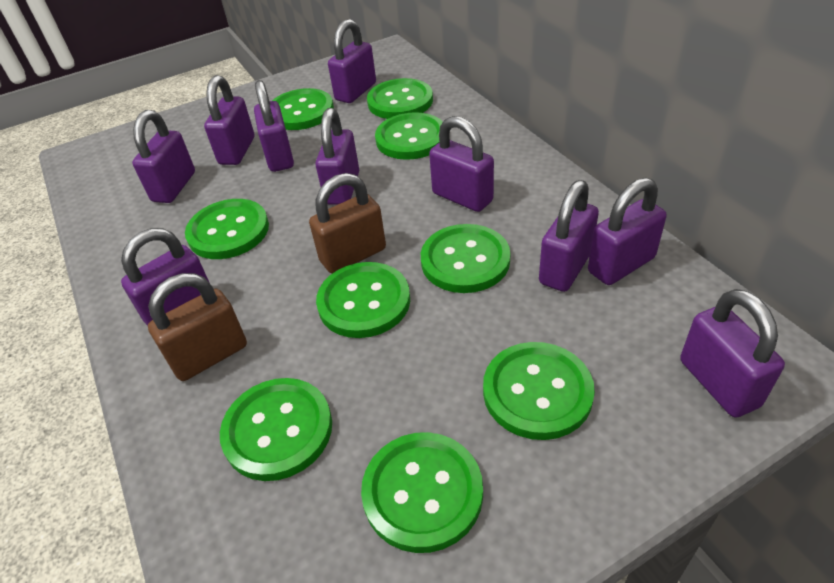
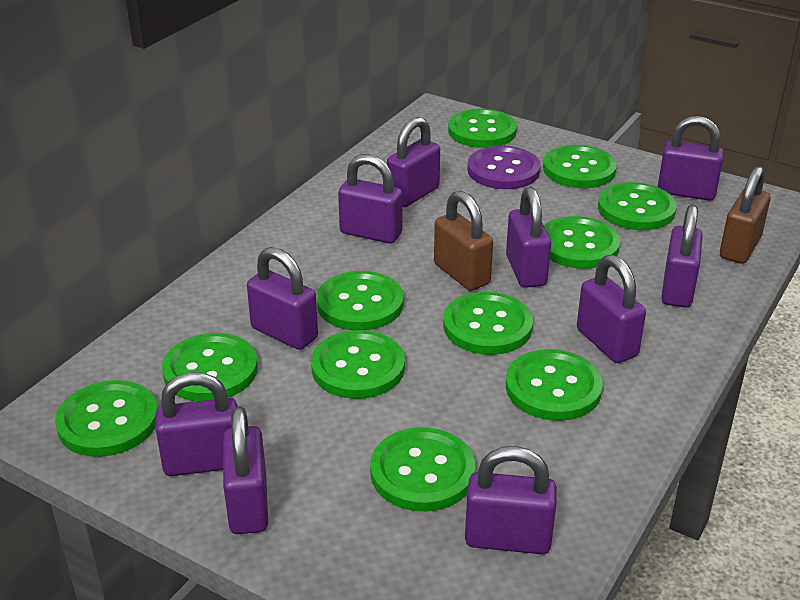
green button: [185,199,269,259] [220,378,332,481] [272,88,334,130] [316,262,410,338] [361,432,483,553] [367,78,433,119] [375,112,443,160] [421,224,511,293] [483,342,595,440] = 9 -> [55,380,158,457] [162,333,258,401] [311,330,405,399] [317,271,404,330] [370,427,475,512] [443,292,533,355] [448,109,517,148] [506,349,603,421] [543,145,617,188] [544,216,620,269] [598,182,677,230] = 11
purple button: none = 0 -> [467,146,540,189] = 1

